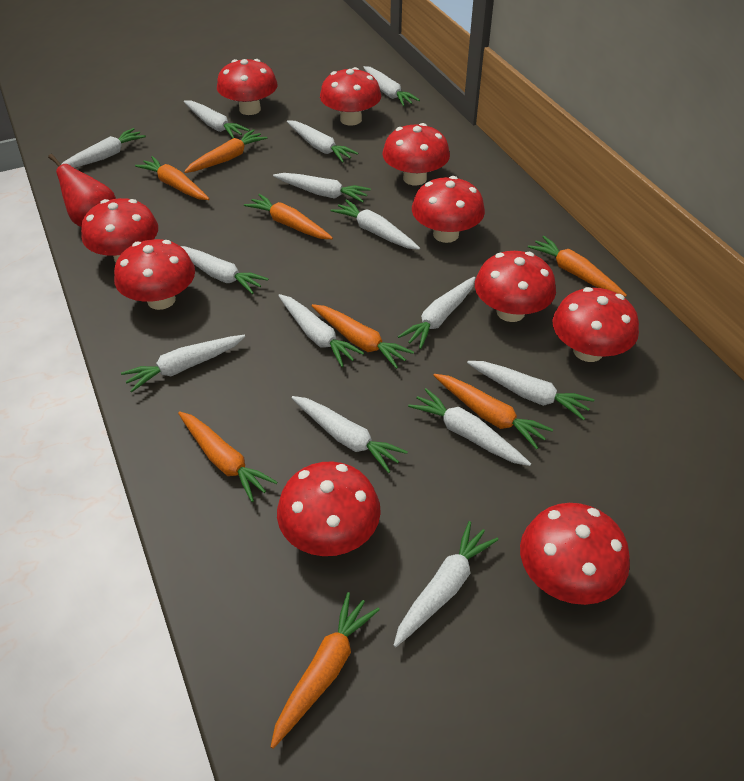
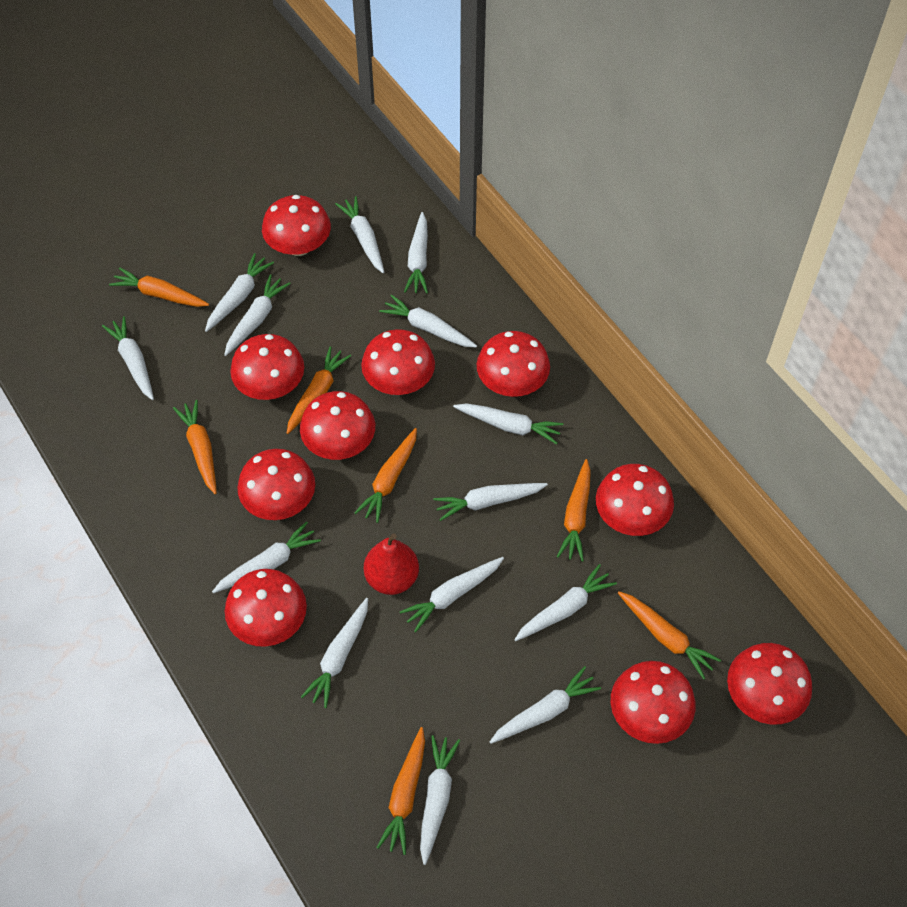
orange carrot: [135,156,209,200] [178,411,277,502] [184,129,267,173] [244,194,333,239] [271,592,380,749] [312,304,414,369] [433,374,553,449] [528,236,627,297] = 8 -> [109,267,209,307] [173,400,217,494] [287,346,351,434] [354,428,417,523] [376,727,425,855] [557,459,591,562] [618,591,721,680] = 7

